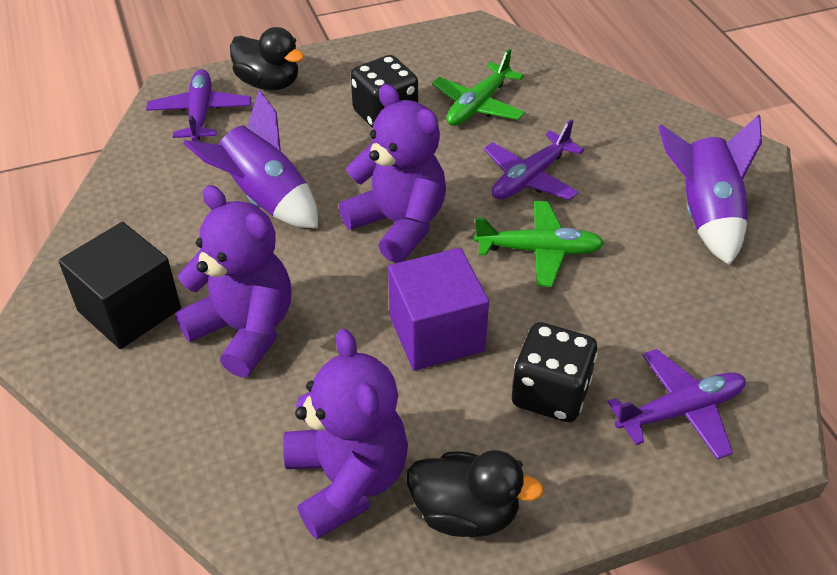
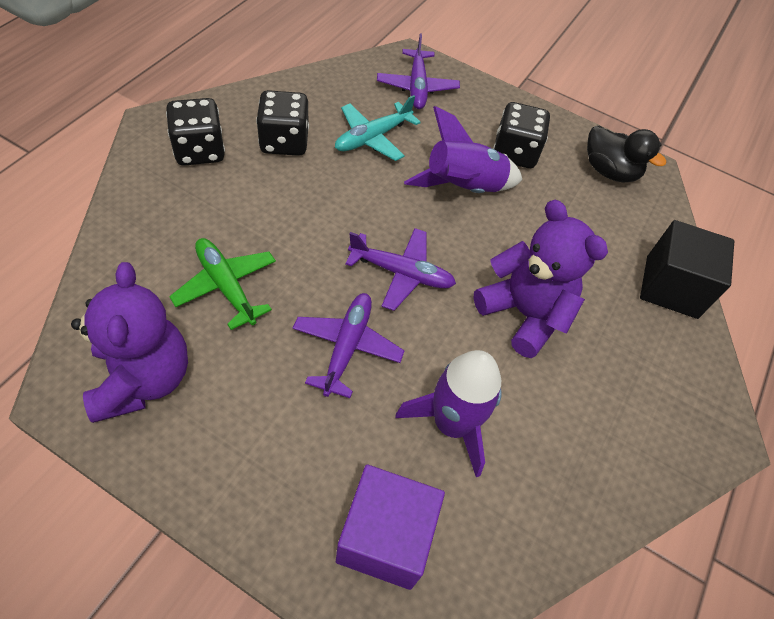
black dice: [351,55,418,128] [512,322,597,422] = 2 -> [166,98,225,166] [256,90,309,156] [493,102,550,168] = 3
black duck: [230,27,305,90] [407,450,544,537] = 2 -> [587,125,666,183] = 1
green plane: [432,49,525,126] [474,201,604,287] = 2 -> [169,238,276,330] = 1
purple teddy bear: [175,185,291,378] [283,328,408,539] [339,84,446,263] = 3 -> [71,262,188,423] [473,200,608,358] = 2
turquoise plane: none = 0 -> [335,95,421,161] = 1

